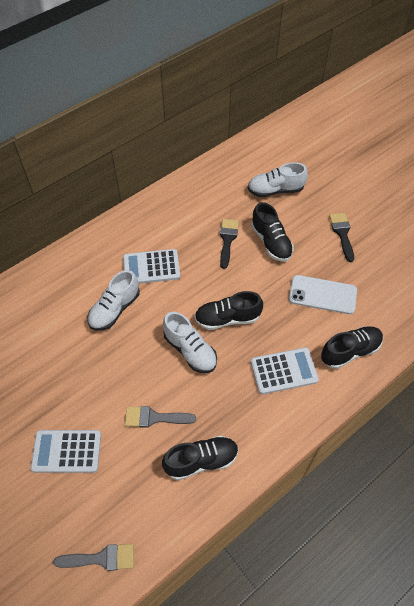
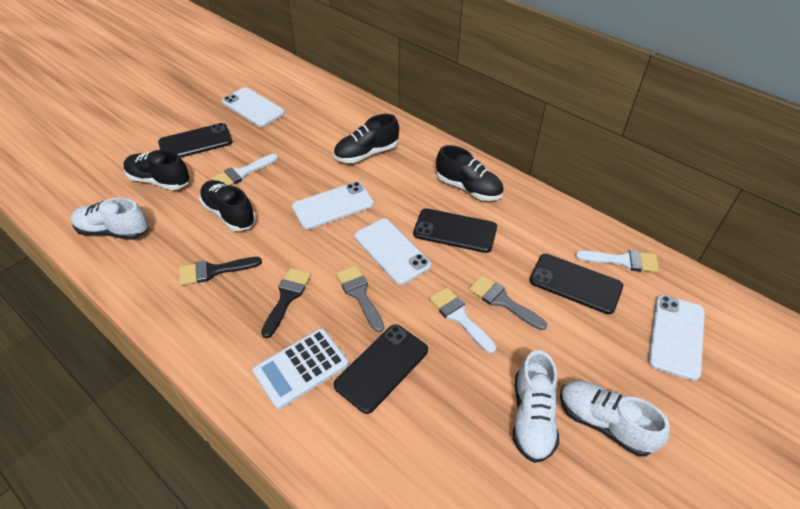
black phone: none = 0 -> [158,123,233,158] [334,324,428,414] [413,208,497,253] [529,254,623,314] = 4
white brush: none = 0 -> [212,154,278,186] [429,287,496,353] [575,250,659,273] = 3
white calculator: [31,430,101,473] [123,249,180,284] [251,347,319,394] = 3 -> [252,328,349,409] = 1
white phone: [289,275,357,314] = 1 -> [222,87,285,127] [292,182,374,230] [355,219,431,285] [648,295,705,381] = 4

